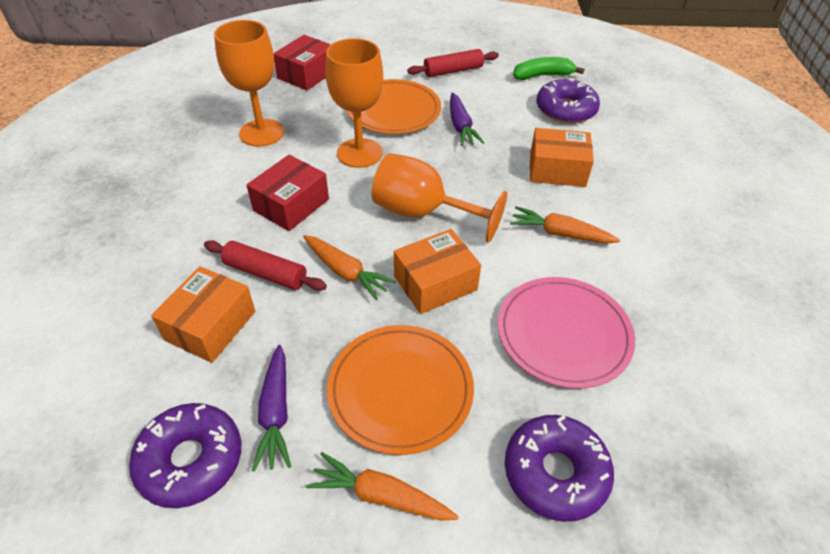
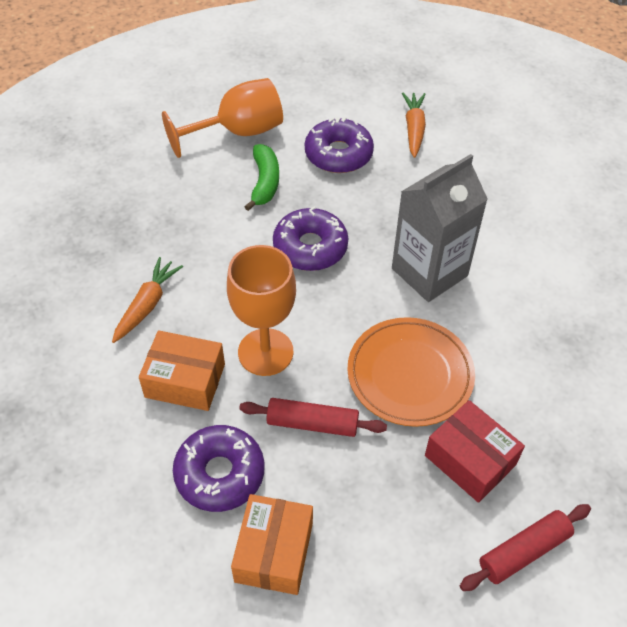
grey carton: none = 0 -> [392,154,488,302] = 1
orange box: [151,266,255,363] [394,229,481,314] [530,128,594,187] = 3 -> [139,330,225,411] [231,494,313,595] = 2
orange carrot: [303,235,396,300] [306,452,459,521] [510,206,620,243] = 3 -> [112,257,183,343] [402,93,426,158] = 2
orange goblet: [214,20,284,147] [325,38,383,168] [372,153,507,243] = 3 -> [162,78,283,158] [227,245,296,376] = 2
orange plate: [327,325,474,455] [347,79,441,134] = 2 -> [347,317,475,427] = 1
pink plate: [498,277,635,389] = 1 -> none = 0
purple carrot: [252,345,291,471] [450,92,484,146] = 2 -> none = 0
red box: [247,155,329,231] [274,35,331,90] = 2 -> [425,400,525,503] = 1

